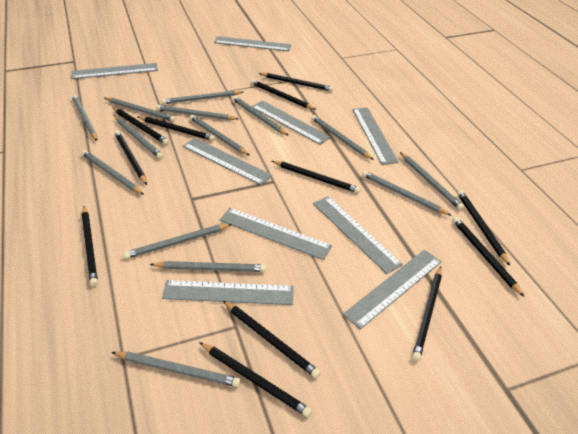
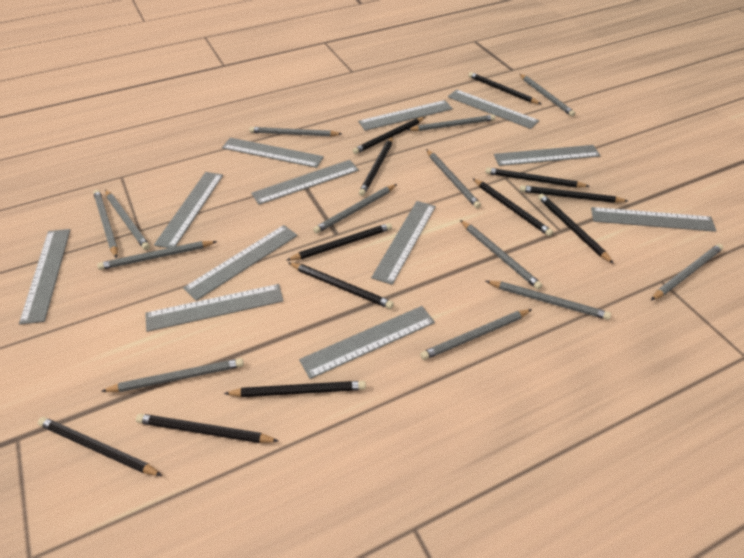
grey pencil: [72,95,97,141] [82,150,144,195] [104,97,176,122] [111,352,241,387] [114,115,163,159] [123,224,232,259] [150,261,266,272] [156,105,238,120] [162,90,243,104] [190,115,250,156] [232,96,289,136] [311,115,374,160] [362,171,452,216] [400,152,464,210] = 14 -> [93,190,118,258] [97,241,217,270] [101,358,244,392] [105,190,150,250] [249,127,342,136] [313,184,397,234] [407,115,495,131] [420,309,532,360] [426,149,481,208] [460,220,543,290] [486,281,611,320] [520,74,575,117] [651,244,723,300] = 13
grey ruler: [71,63,158,79] [162,280,294,305] [183,138,272,185] [214,36,291,51] [220,208,332,260] [251,100,331,145] [313,196,403,274] [343,250,442,329] [353,107,399,165] = 9 -> [19,229,70,325] [145,284,283,332] [154,172,223,248] [183,225,298,301] [222,138,324,168] [251,160,359,205] [299,306,435,379] [358,100,453,131] [371,201,436,285] [448,89,539,129] [494,145,601,166] [591,207,716,232] = 12

